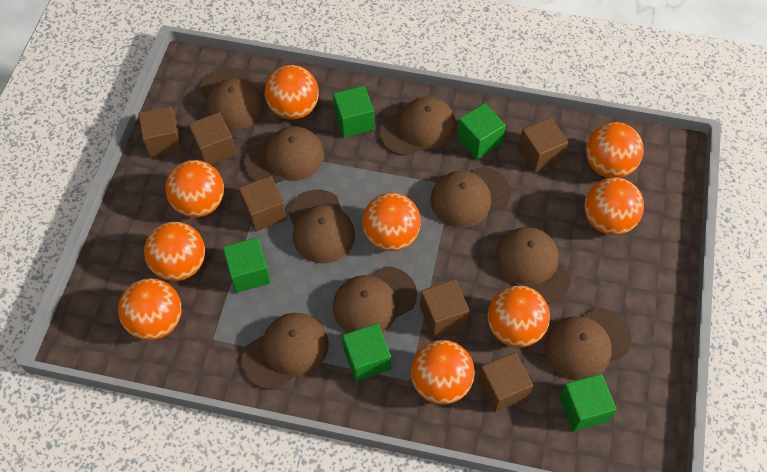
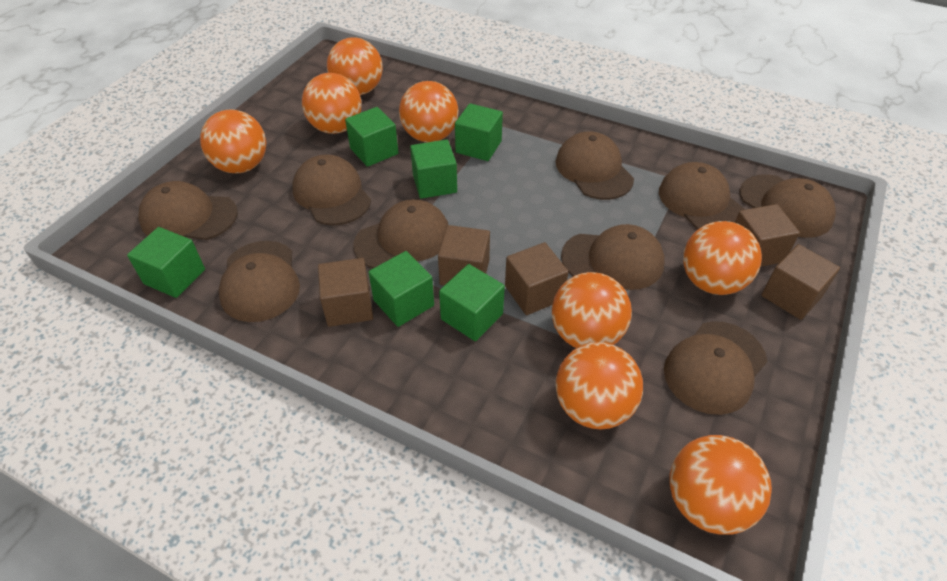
brown cube: [138,106,183,157] [189,112,236,165] [239,176,287,232] [420,279,470,337] [478,352,533,412] [518,118,568,172] = 6 -> [318,258,373,327] [438,225,490,285] [505,242,568,315] [735,204,800,267] [761,244,840,320] = 5
green cube: [223,237,271,293] [333,86,374,138] [342,323,391,382] [457,103,506,159] [559,374,617,431] = 5 -> [127,227,205,298] [345,107,398,167] [368,251,434,327] [410,140,457,199] [439,264,505,341] [455,103,503,161] = 6
orange ball: [118,278,181,340] [144,222,205,281] [165,160,224,218] [265,65,319,120] [362,193,421,251] [411,340,475,404] [488,285,550,348] [584,177,644,235] [586,122,644,178] = 9 -> [200,109,266,173] [302,73,361,134] [327,37,383,95] [399,81,459,142] [552,272,632,348] [555,342,643,429] [670,435,772,535] [683,221,762,295] = 8

